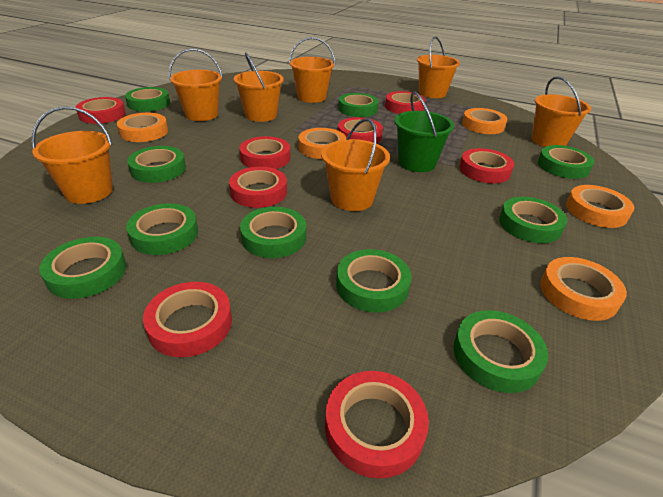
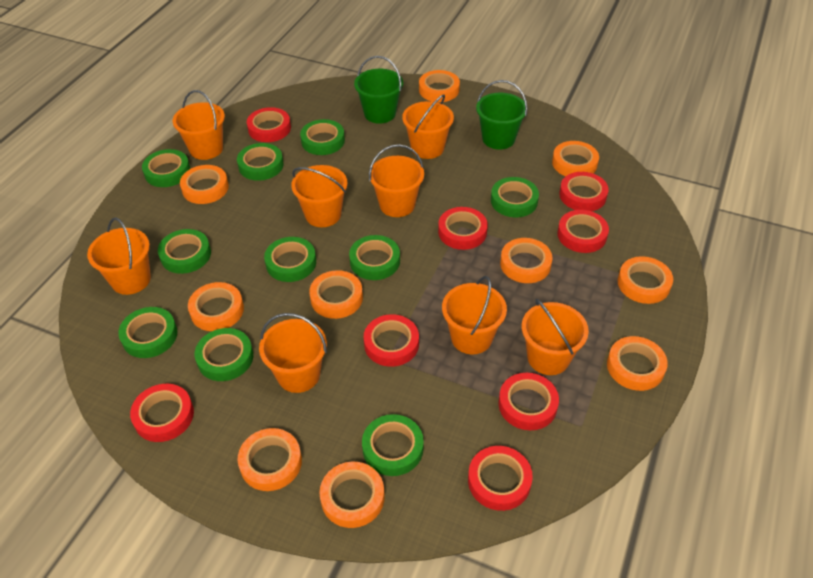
green bucket: [394,92,454,172] = 1 -> [354,56,403,124] [476,80,527,150] = 2
orange bucket: [31,106,113,204] [169,48,223,121] [233,52,284,122] [289,37,335,103] [321,118,390,211] [417,37,460,98] [531,76,591,147] = 7 -> [87,217,151,295] [173,90,225,160] [259,313,327,393] [291,165,348,227] [369,144,424,217] [402,94,454,159] [442,276,507,354] [522,299,589,375] = 8
orange tape: [117,113,168,142] [298,128,346,159] [462,108,507,134] [540,257,627,321] [566,185,634,228] = 5 -> [180,165,229,204] [188,282,244,331] [238,428,302,491] [309,270,363,319] [320,462,385,528] [419,70,460,102] [500,238,553,283] [552,141,599,176] [607,336,668,391] [618,256,673,304] = 10

